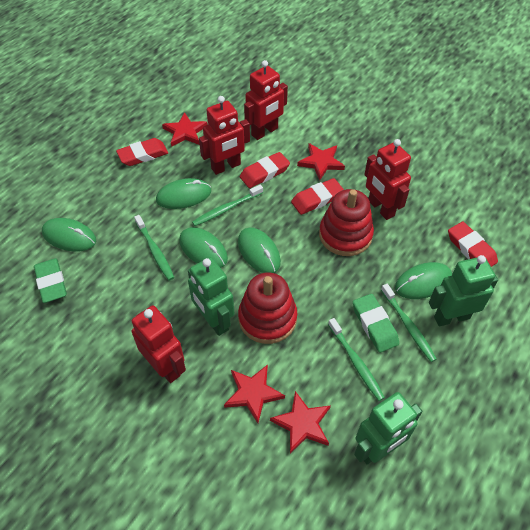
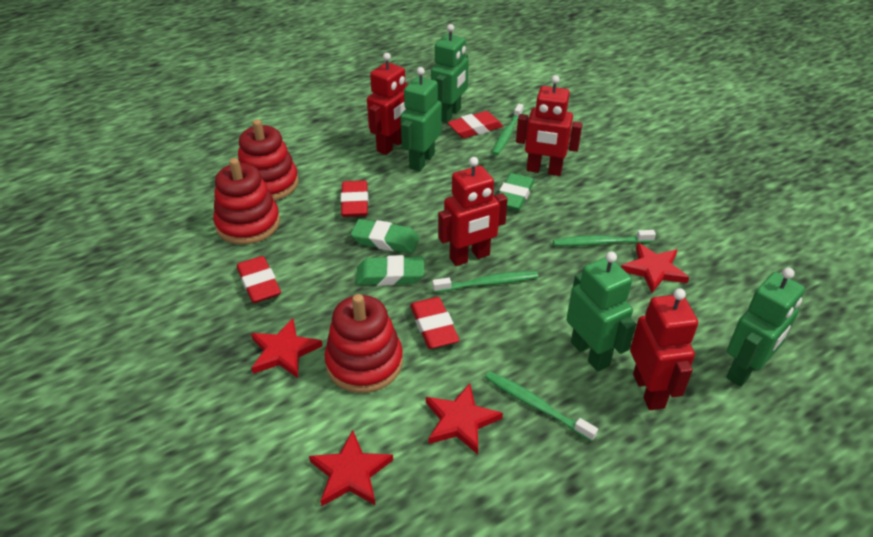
green eraser: [34,258,67,303] [353,294,399,353] = 2 -> [351,219,419,253] [356,255,424,286] [499,173,534,211] = 3
green mouse: [42,218,96,252] [156,178,211,209] [179,227,228,268] [238,227,281,273] [395,262,452,299] = 5 -> none = 0
green robot: [188,257,235,336] [354,392,422,464] [429,255,498,326] = 3 -> [401,67,442,171] [431,24,469,123] [567,252,636,371] [726,268,805,387] = 4
red stacking toy: [238,272,297,344] [319,189,374,256] = 2 -> [213,158,280,245] [238,119,299,201] [324,294,403,393] = 3

